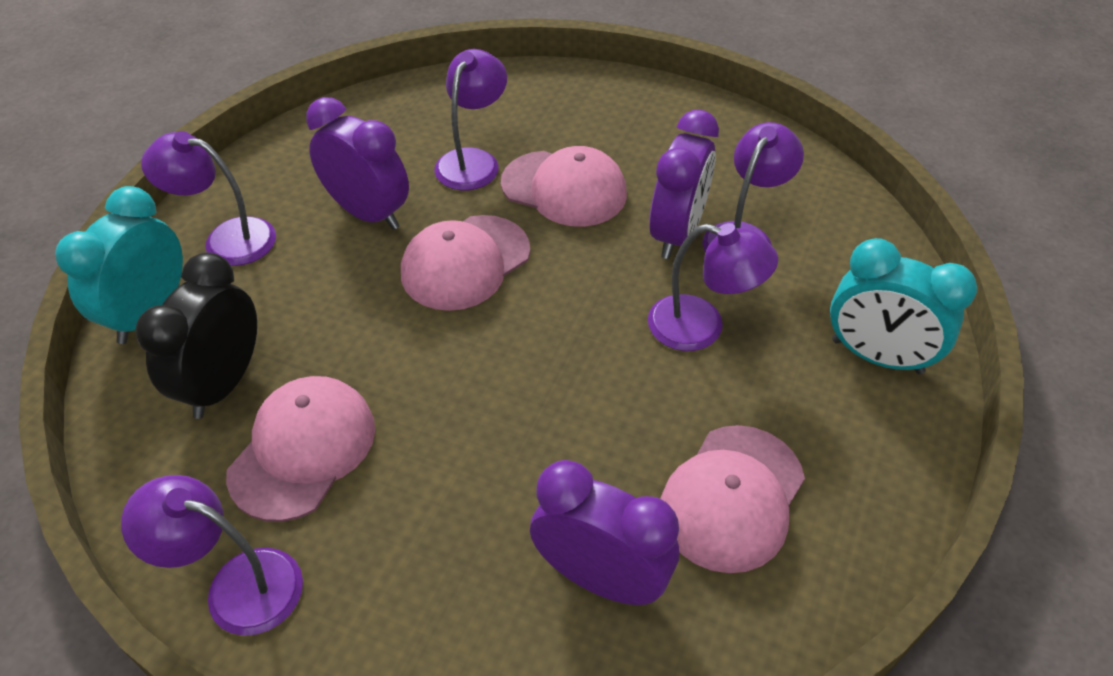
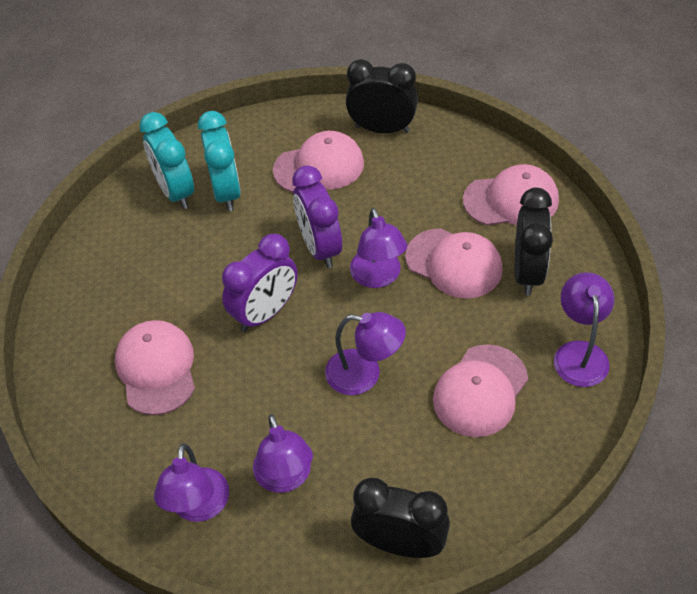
black clock: [135,252,257,419] = 1 -> [346,59,418,133] [351,478,450,558] [515,188,553,295] = 3
pink cap: [226,376,375,522] [401,215,530,311] [501,146,627,227] [661,425,805,573] = 4 -> [115,320,195,415] [273,131,364,193] [405,228,503,299] [433,344,528,437] [463,164,559,226] = 5
purple clock: [306,97,409,230] [530,460,679,605] [649,110,719,259] = 3 -> [222,234,298,332] [292,165,342,268] = 2

